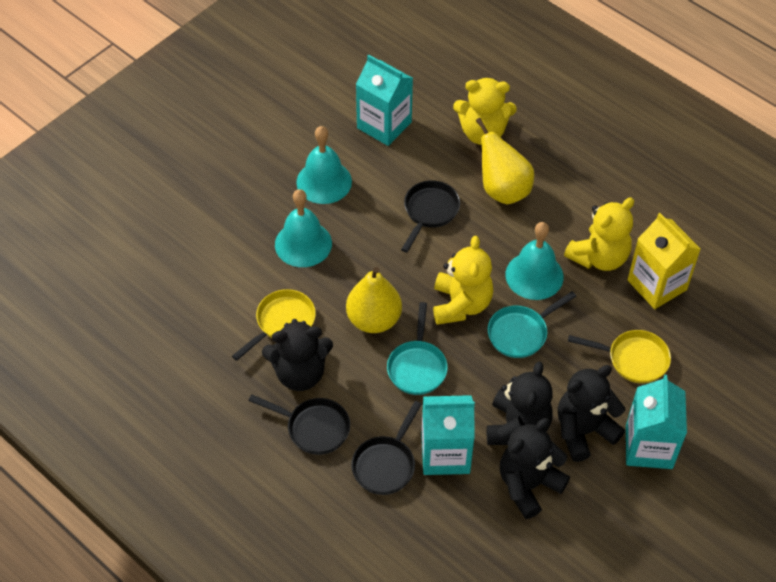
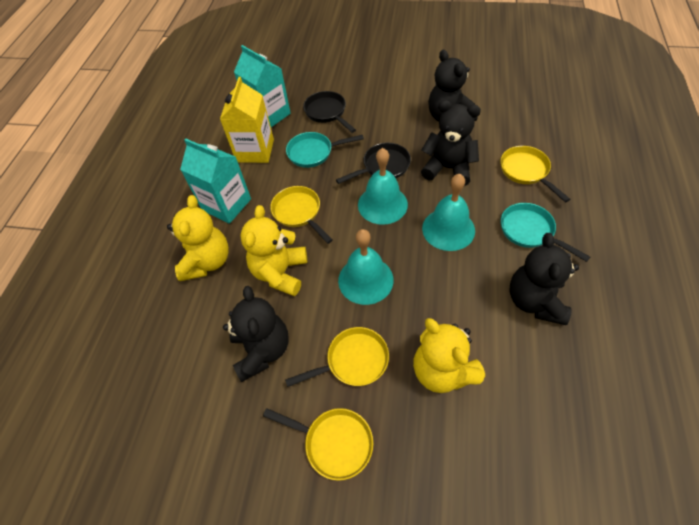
black pan: [248,394,350,455] [351,401,422,495] [401,180,460,253] = 3 -> [303,91,356,133] [336,143,411,184] = 2
turquoise carton: [356,54,413,146] [421,395,475,475] [626,375,687,469] = 3 -> [180,139,251,224] [234,45,291,127] = 2
yellow pan: [232,289,316,361] [568,330,671,384] = 2 -> [263,408,373,481] [270,186,333,244] [285,327,389,387] [500,146,570,202] = 4
yellow pear: [346,267,402,333] [476,118,534,204] = 2 -> none = 0

